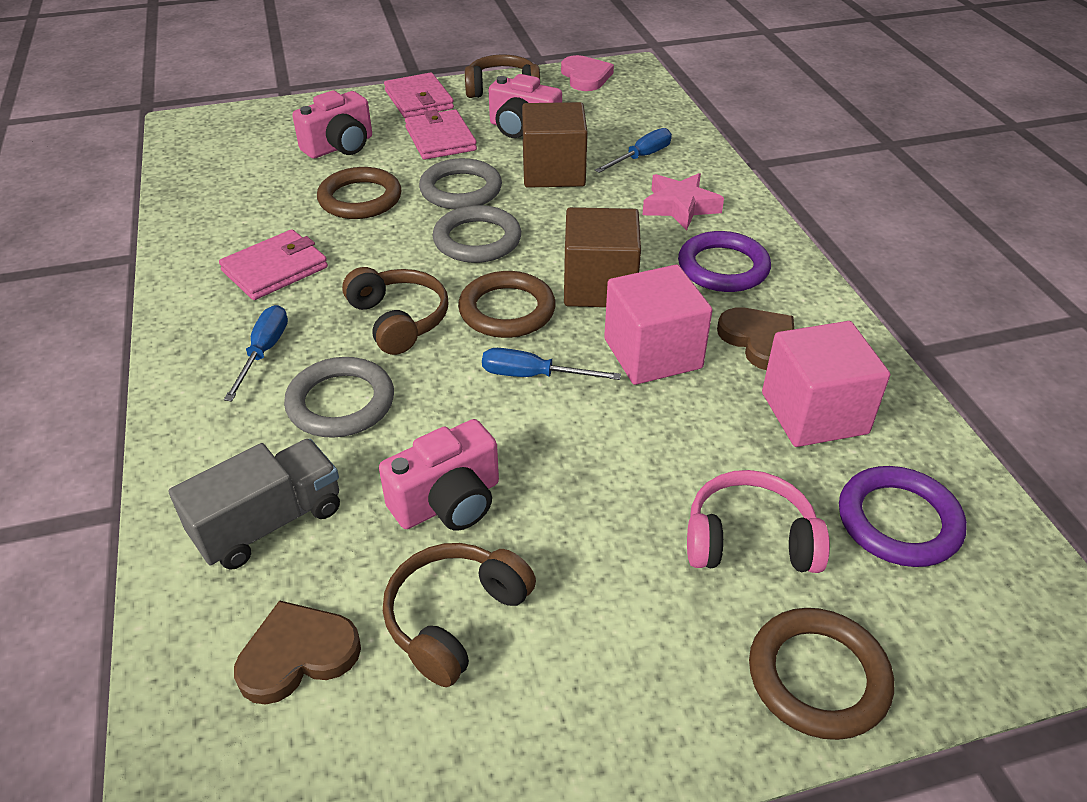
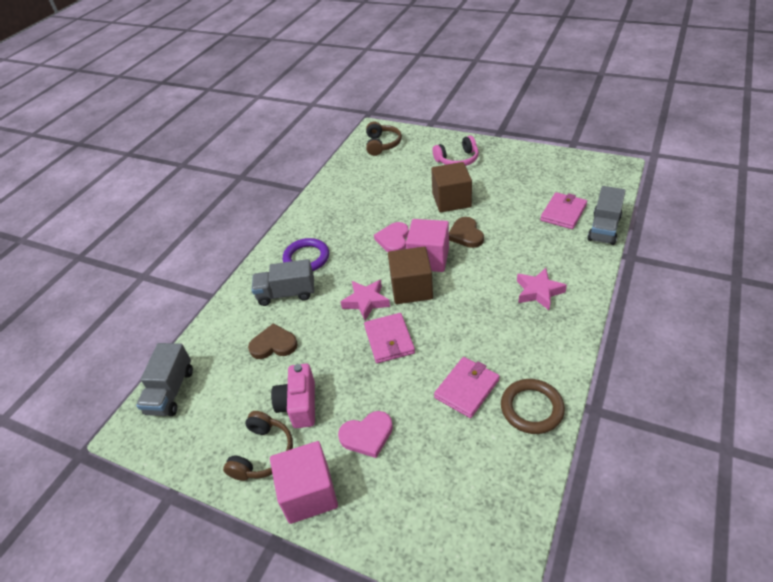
blue screwdriver: [224,305,288,401] [482,348,621,380] [595,128,672,173] = 3 -> none = 0
brown headphones: [342,267,448,355] [383,543,536,687] [465,54,540,98] = 3 -> [223,411,293,481] [366,122,402,156] = 2
brown ring: [317,167,402,219] [458,271,556,338] [749,608,894,740] = 3 -> [501,379,565,434] = 1
grey ring: [284,357,394,438] [419,158,502,209] [433,205,521,263] = 3 -> none = 0
grey truck: [169,439,340,570] = 1 -> [136,343,193,416] [252,259,314,306] [588,186,625,245] = 3
pink camera: [292,90,372,159] [379,419,499,531] [489,74,562,138] = 3 -> [271,364,315,428] = 1
pink heart: [561,55,614,91] = 1 -> [338,411,393,458] [374,222,409,252] = 2
pink star: [642,173,724,230] = 1 -> [341,280,390,321] [517,268,567,310] = 2
purple ring: [678,231,771,292] [839,466,967,567] = 2 -> [283,238,329,271] = 1

